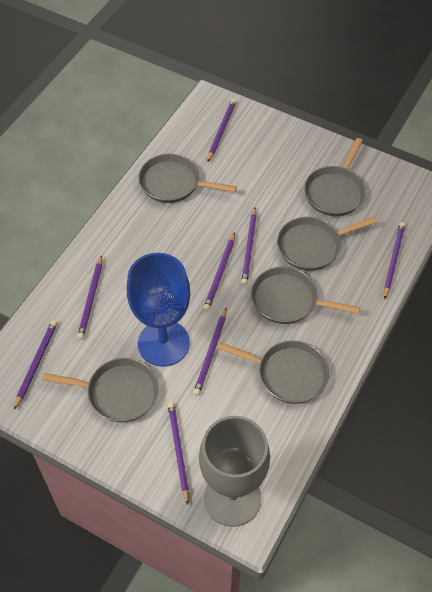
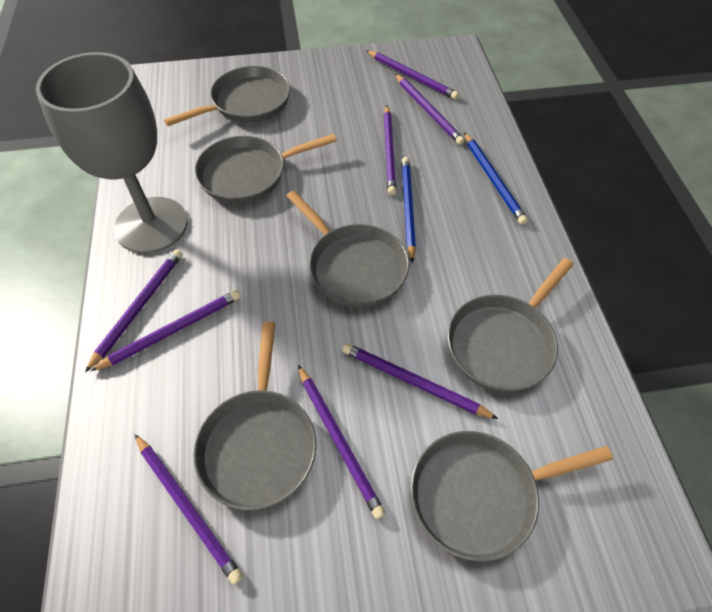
blue goblet: [127,253,190,367] = 1 -> none = 0
blue pencil: none = 0 -> [401,157,416,263] [464,132,528,225] = 2

